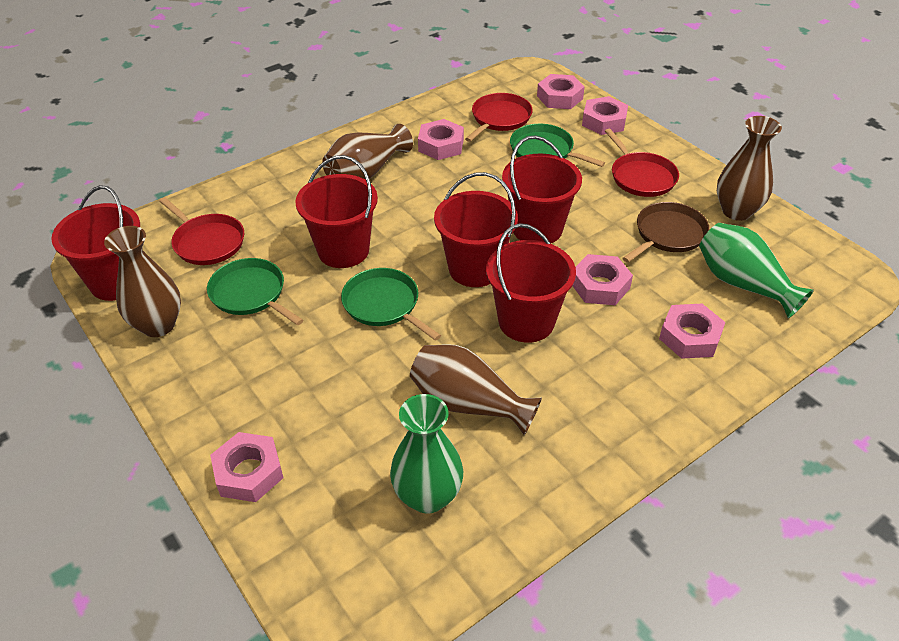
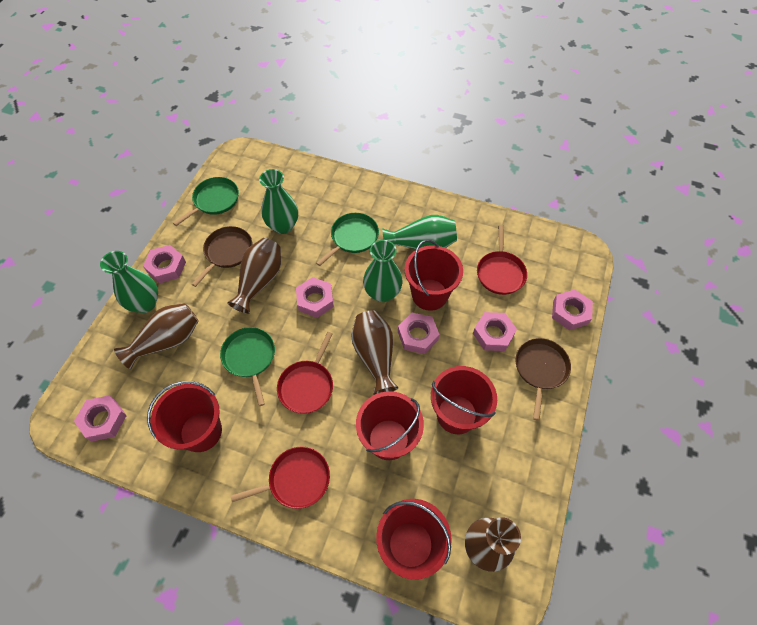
brown pan: [622,202,709,263] = 1 -> [191,226,252,287] [515,338,571,421] = 2
green vase: [390,394,463,514] [699,223,814,318] = 2 -> [100,251,158,313] [259,169,298,234] [363,240,402,302] [383,215,457,249] = 4

